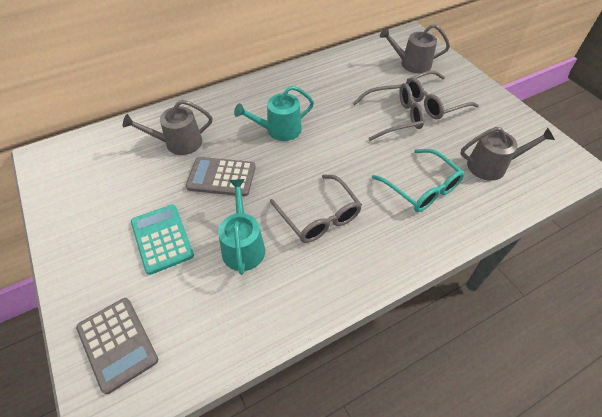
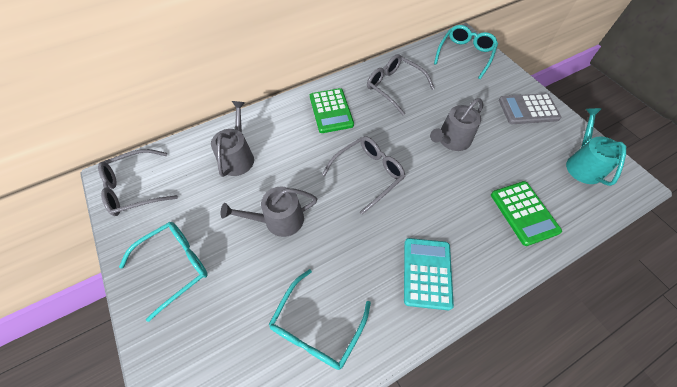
green calculator: none = 0 -> [310,88,354,133] [491,181,562,246] = 2
grey calculator: [76,298,158,394] [186,157,256,196] = 2 -> [499,93,561,124] = 1
turquoise glasses: [372,149,464,212] = 1 -> [119,222,208,322] [269,269,371,370] [434,25,498,79] = 3
turquoise watering can: [218,179,265,275] [234,86,314,141] = 2 -> [566,108,626,186] = 1

